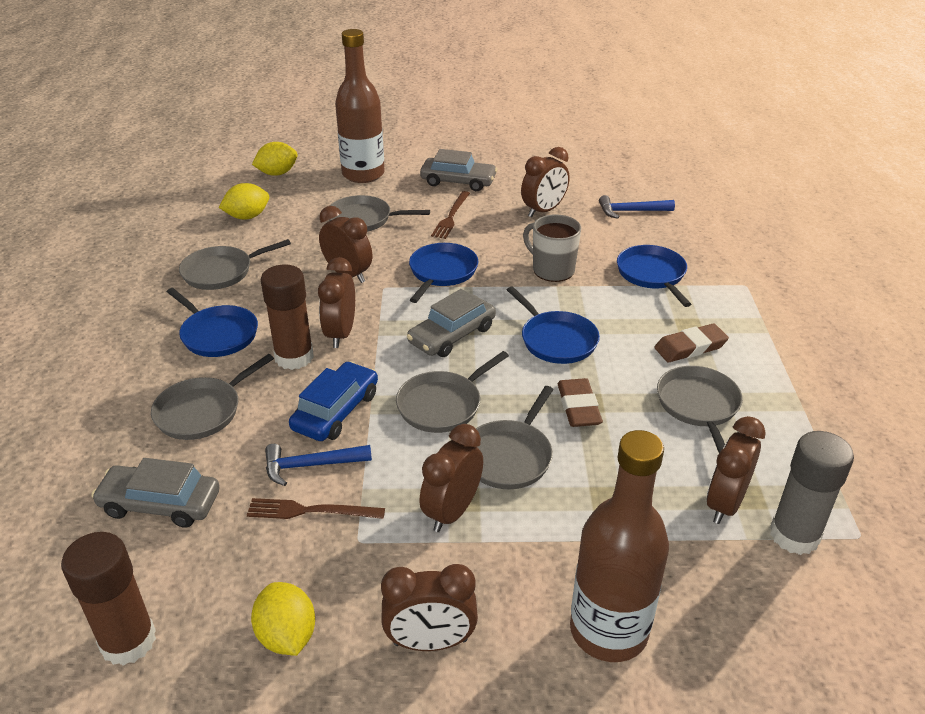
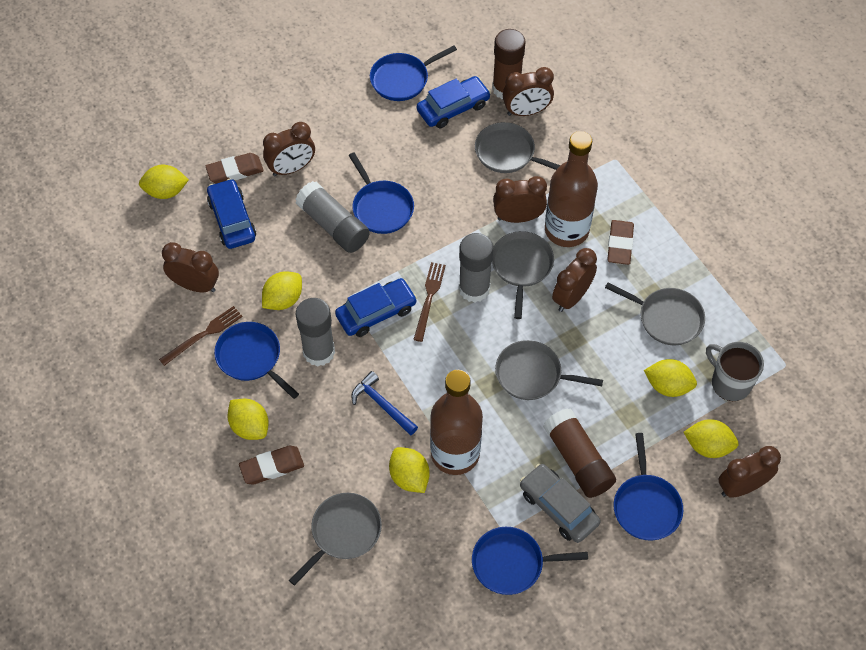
blue car: [289,362,378,441] = 1 -> [207,178,256,249] [335,278,417,337] [417,76,491,128] = 3
blue hammer: [265,444,372,486] [599,195,675,219] = 2 -> [351,371,418,436] = 1
blue pan: [167,288,258,357] [409,243,479,303] [507,286,600,364] [617,245,691,307] = 4 -> [214,322,299,399] [349,152,414,234] [370,45,457,101] [472,527,588,595] [614,433,683,540] = 5
brown eraser: [557,378,603,427] [654,324,729,362] = 2 -> [206,153,264,184] [239,446,304,485] [607,220,634,265] = 3
grey car: [92,458,220,528] [407,289,496,357] [420,149,497,191] = 3 -> [520,464,601,543] = 1
grey glue stick: [770,431,854,555] = 1 -> [295,181,370,253] [296,298,335,367] [459,233,493,302] = 3
grey pan: [151,354,274,440] [179,239,291,290] [329,195,430,232] [396,351,509,433] [476,386,554,489] [657,366,743,453] = 6 -> [289,493,382,585] [475,122,561,173] [492,231,554,319] [495,340,603,400] [605,282,705,345] = 5
yellow lemon: [219,183,269,219] [251,582,315,656] [252,142,298,176] = 3 -> [139,165,189,199] [227,399,269,440] [262,271,302,310] [389,447,430,493] [644,359,697,397] [683,419,739,458] = 6

